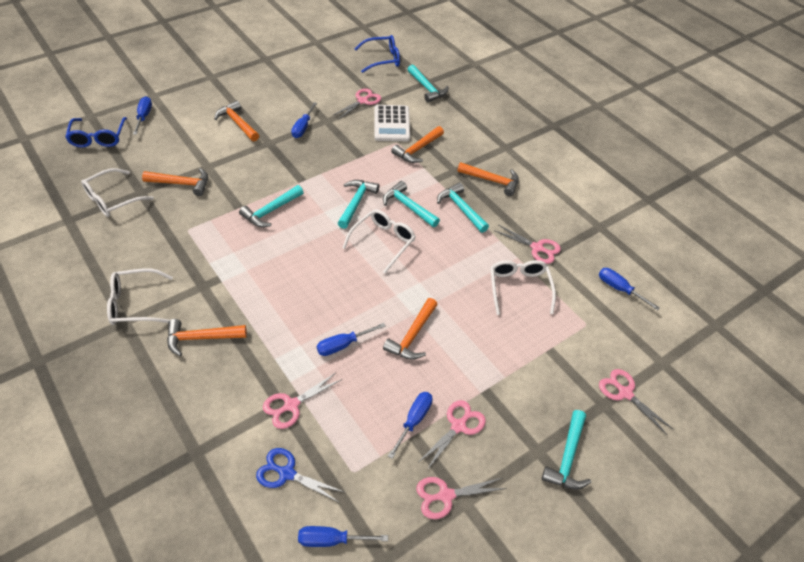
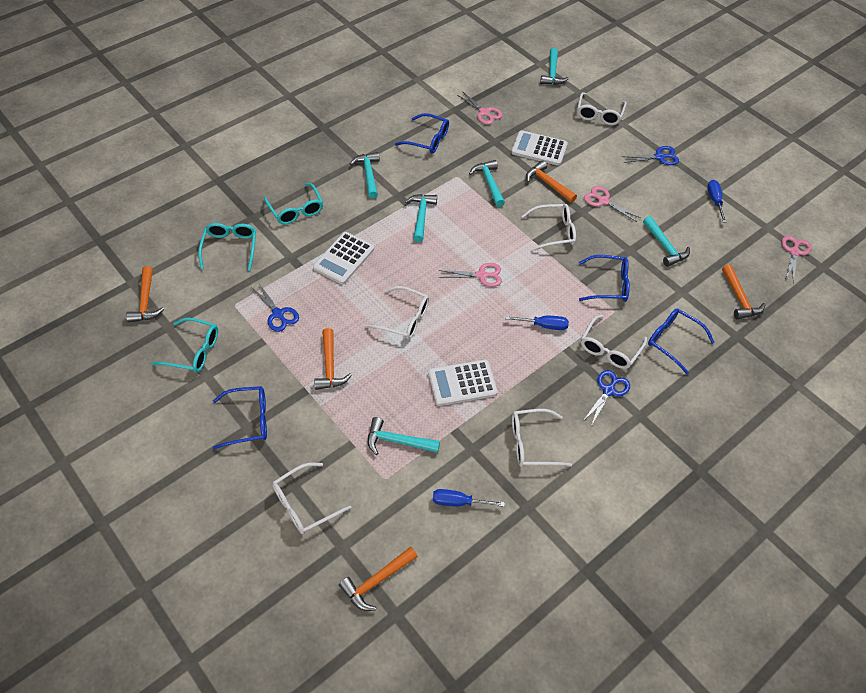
blue glasses: [65,117,127,148] [355,35,400,73] = 2 -> [213,386,267,449] [395,113,449,154] [579,255,630,302] [648,308,715,375] = 4
blue scissors: [256,448,344,502] = 1 -> [251,282,299,332] [583,370,630,426] [622,146,679,165] = 3
blue screwdriver: [133,96,152,135] [291,102,317,138] [298,526,388,547] [317,323,386,356] [388,392,433,459] [599,268,660,310] = 6 -> [433,489,505,507] [506,316,569,330] [707,180,727,223] = 3
orange hammer: [142,168,208,196] [167,319,247,356] [214,101,259,141] [383,298,438,360] [391,126,444,163] [457,162,519,196] = 6 -> [126,266,164,323] [314,328,352,390] [339,547,418,611] [526,160,577,203] [722,264,766,320] = 5
pink scissors: [263,373,342,429] [334,88,381,120] [416,477,507,519] [419,400,486,470] [495,225,561,264] [599,369,674,435] = 6 -> [438,263,502,287] [457,91,502,124] [584,186,641,222] [782,236,811,283] = 4
turquoise glasses: none = 0 -> [152,318,218,373] [198,223,256,271] [264,183,323,224] = 3
white calculator: [374,105,410,141] = 1 -> [313,232,374,284] [428,360,498,406] [511,130,568,166] = 3
white glasses: [81,168,154,217] [107,268,173,325] [342,209,416,273] [490,260,556,315] = 4 -> [272,463,351,534] [365,286,429,339] [512,409,572,467] [522,204,576,252] [577,92,627,125] [581,315,647,369] = 6

